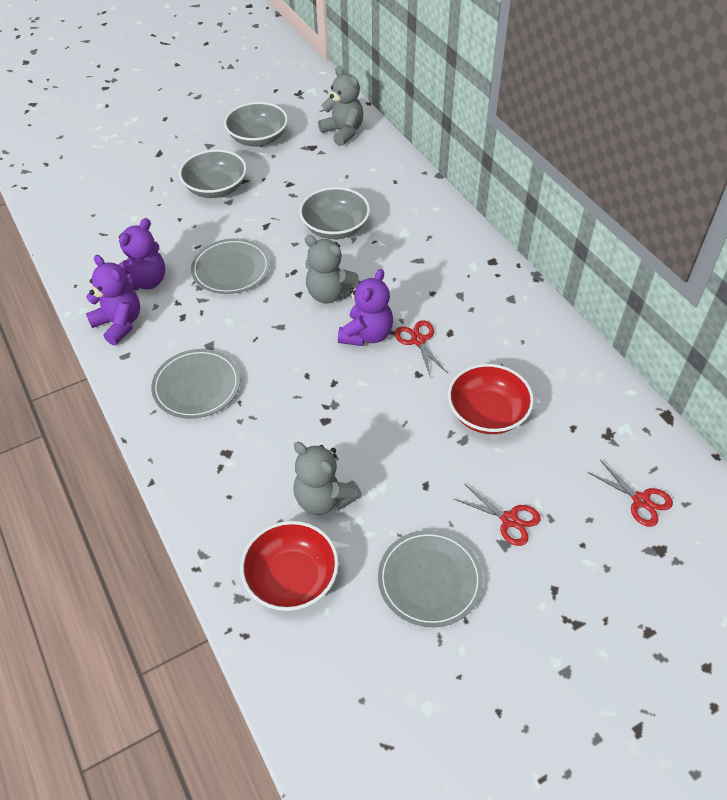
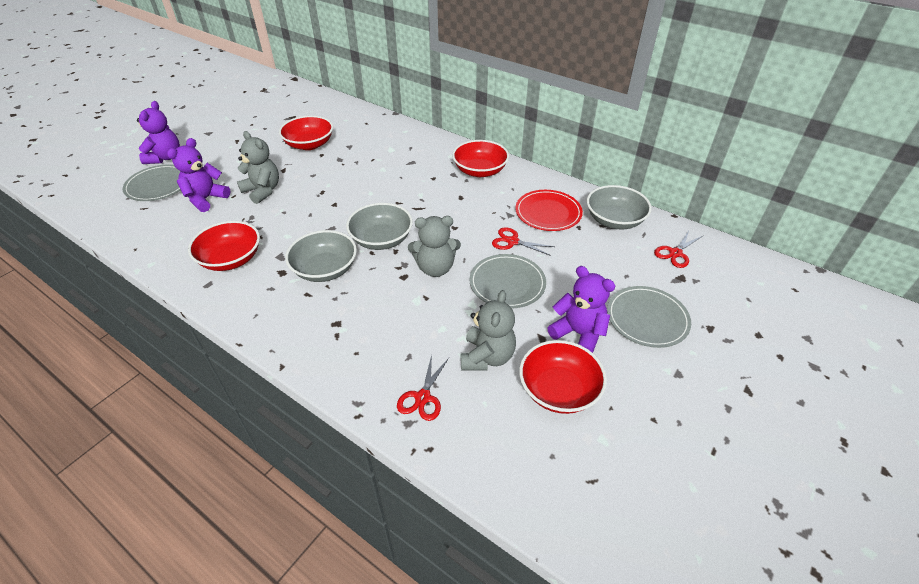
red bowl: [240,521,339,611] [448,364,534,434] = 2 -> [188,221,260,271] [279,116,333,150] [452,140,509,177] [519,340,607,414] = 4
red plate: none = 0 -> [515,190,583,231] = 1

